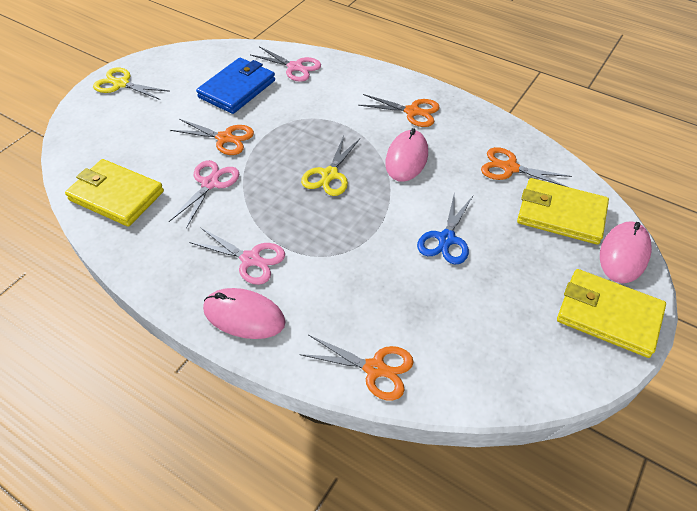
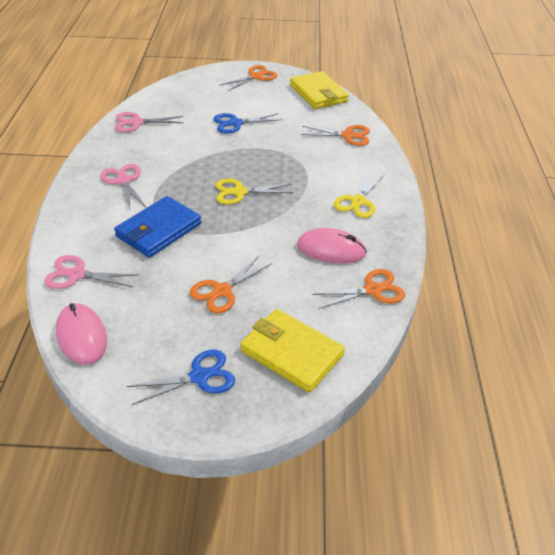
blue scissors: [417,191,473,265] = 1 -> [127,350,235,405] [213,113,282,134] = 2
pink mouse: [203,288,286,339] [385,128,428,182] [600,221,652,283] = 3 -> [56,303,107,365] [297,228,367,264] = 2
yellow wallet: [65,159,164,227] [517,178,609,245] [557,269,666,358] = 3 -> [240,309,345,393] [290,71,349,109] = 2

